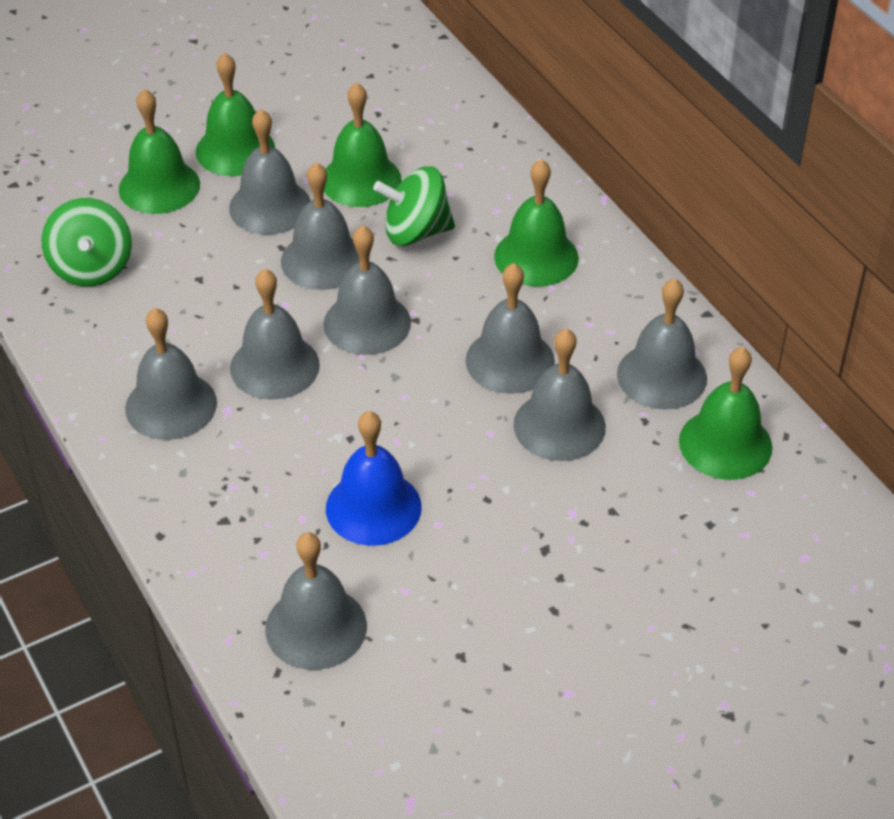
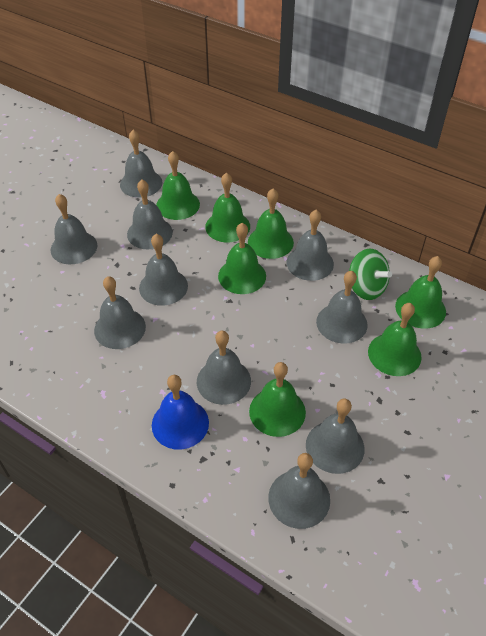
green bell: [119,89,200,214] [196,52,275,176] [324,82,402,207] [494,159,579,287] [679,347,773,480] = 5 -> [156,151,200,220] [205,173,250,242] [218,223,266,294] [248,189,294,259] [249,362,306,437] [368,303,422,376] [395,256,446,329] = 7
green spinning top: [42,198,132,287] [373,166,455,246] = 2 -> [349,249,392,300] = 1
grey bell: [125,308,217,440] [229,109,311,235] [230,269,320,400] [265,532,367,670] [281,162,360,290] [323,225,411,355] [466,263,555,394] [513,328,606,461] [617,278,707,410] = 9 -> [51,194,97,264] [94,276,146,349] [120,130,163,198] [127,180,173,249] [139,234,188,306] [197,331,251,405] [268,453,330,529] [287,210,334,281] [306,398,365,474] [316,271,368,344] = 10

